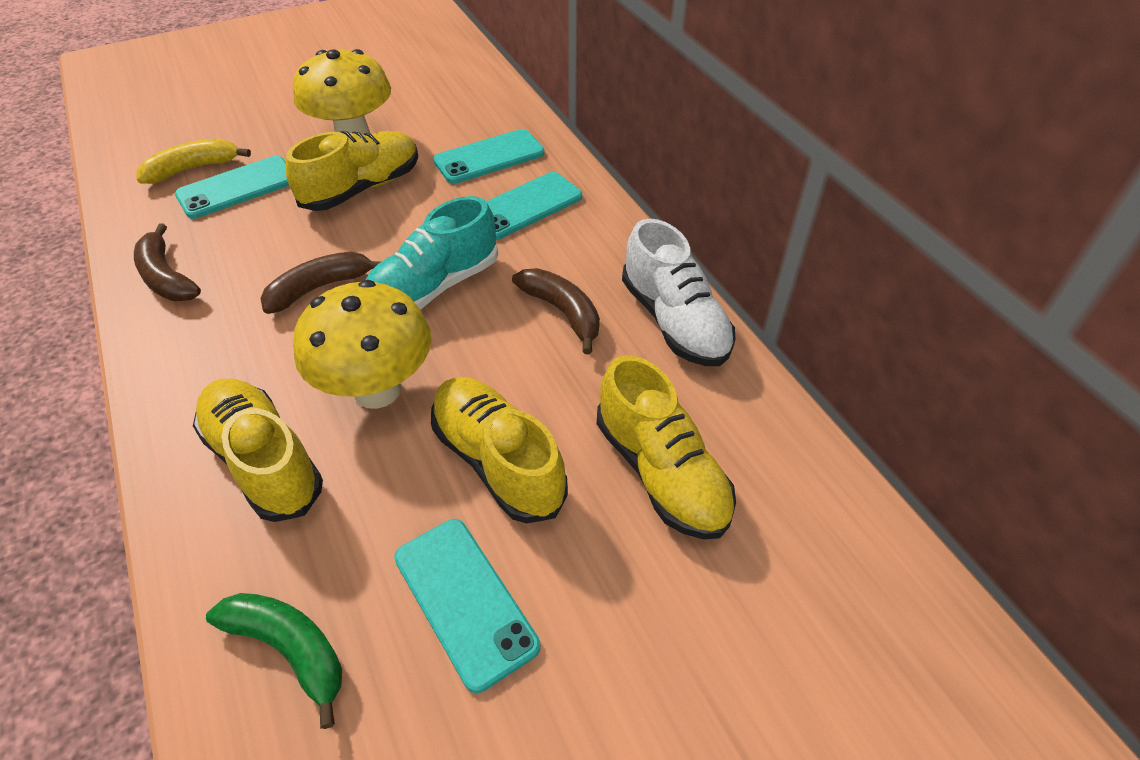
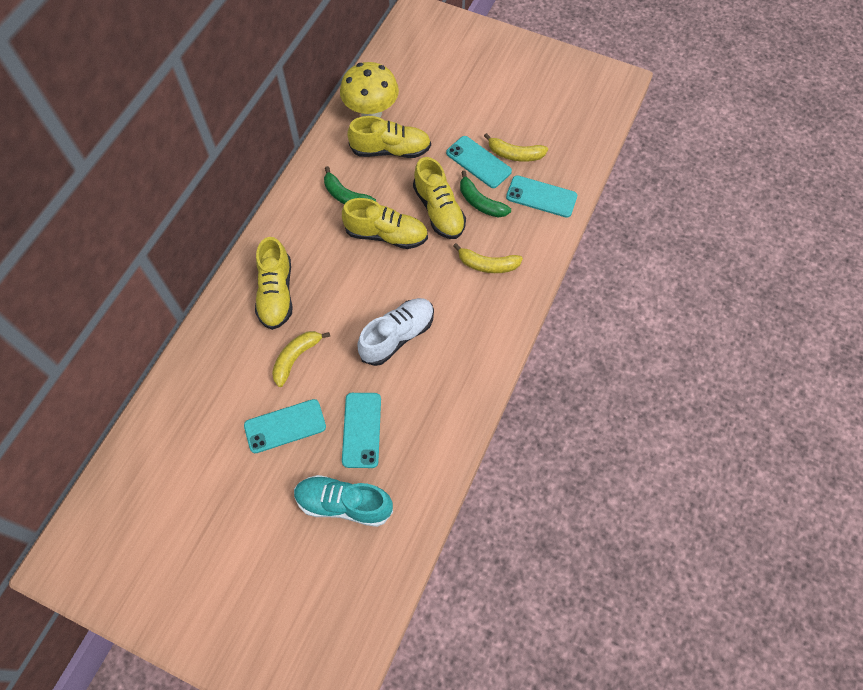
brown banana: [134,223,201,301] [261,252,382,314] [512,268,600,354] = 3 -> none = 0
green banana: [206,593,342,729] = 1 -> [324,166,376,204] [460,171,511,218] = 2
yellow banana: [137,139,251,184] = 1 -> [272,331,330,387] [453,243,523,273] [484,133,548,162] = 3
yellow mushroom: [293,49,391,135] [293,280,432,409] = 2 -> [340,62,399,118] = 1

